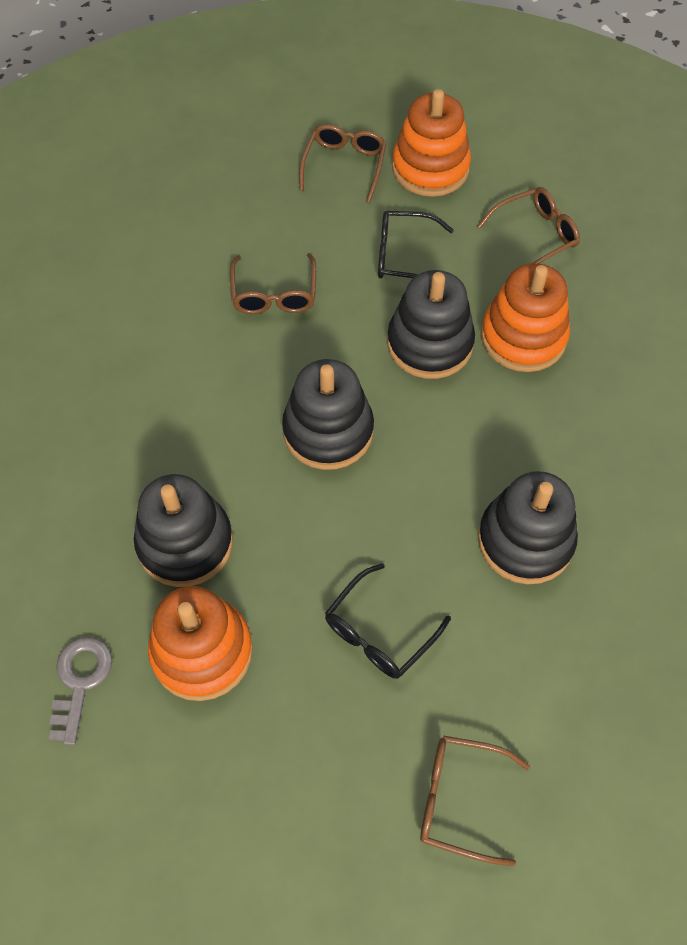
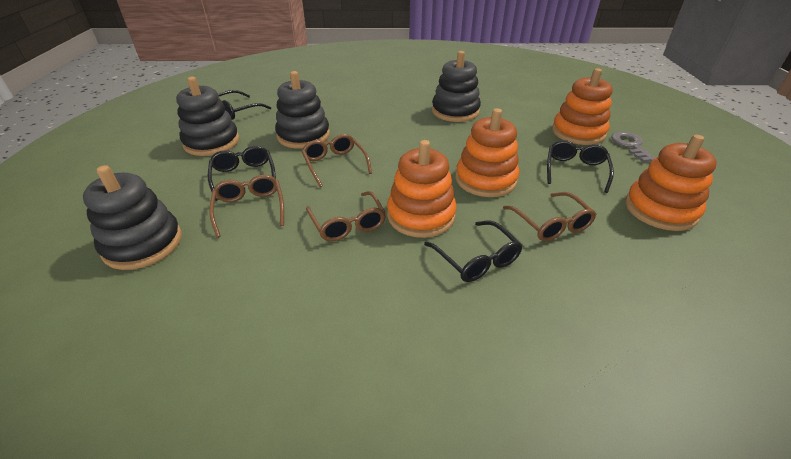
black glasses: [325,563,451,679] [378,211,454,279] = 2 -> [208,146,276,201] [218,90,271,120] [424,221,523,282] [547,140,614,193] = 4
orange stacking toy: [148,586,253,701] [392,89,471,197] [481,263,570,372] = 3 -> [387,140,457,238] [456,108,519,197] [552,68,613,145] [625,135,717,231] = 4

